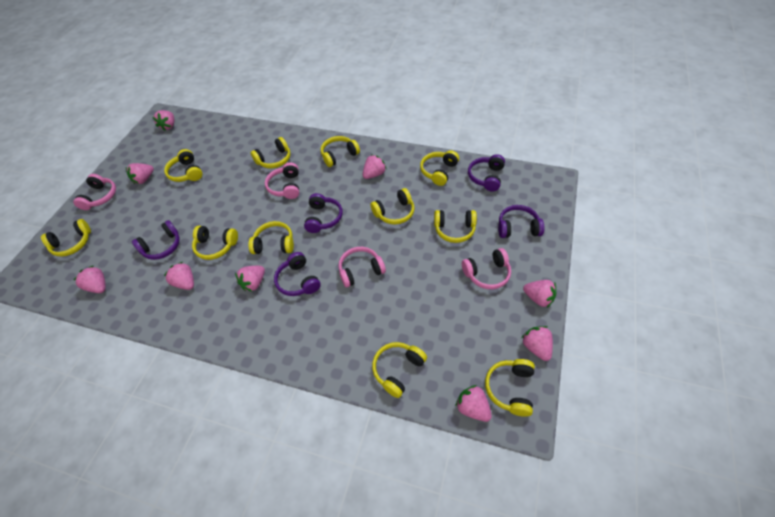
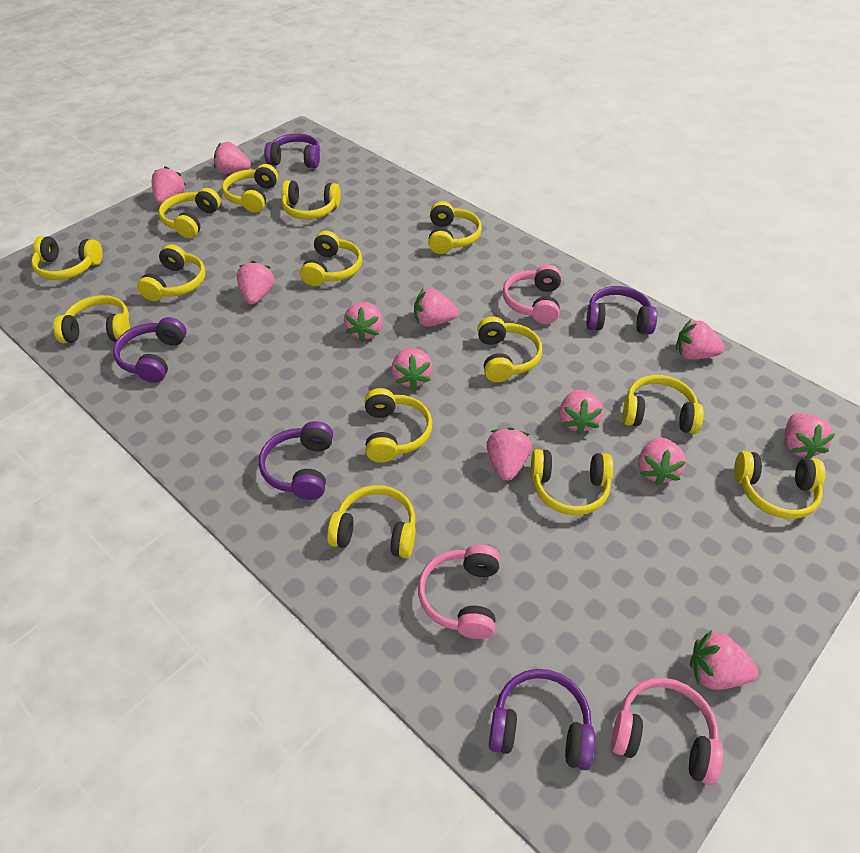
pink headphones: [73,174,116,210] [265,162,299,199] [339,247,386,287] [462,248,511,289] = 4 -> [418,545,500,639] [503,265,561,324] [611,678,723,785] = 3
pink strawberry: [74,265,106,293] [126,163,154,184] [153,110,174,131] [164,262,194,290] [235,266,265,292] [363,155,387,179] [455,385,492,422] [522,326,553,361] [523,280,556,308] = 9 -> [152,166,186,205] [214,142,251,174] [237,261,274,305] [344,302,383,342] [391,347,433,390] [414,288,459,327] [486,427,532,481] [559,389,603,435] [638,437,686,486] [676,320,725,360] [690,630,759,690] [784,413,835,458] = 12
yellow headphones: [41,219,91,257] [164,149,202,182] [192,226,238,260] [248,221,294,254] [251,137,291,168] [321,136,360,167] [370,188,415,224] [372,342,427,398] [420,150,459,186] [434,210,477,243] [485,359,535,417] = 11 -> [31,236,103,280] [53,295,130,343] [137,244,205,301] [158,188,221,238] [222,164,278,213] [282,180,340,220] [300,231,362,286] [327,485,416,558] [365,388,432,462] [428,201,482,254] [477,317,542,382] [531,449,613,515] [623,375,704,434] [734,451,825,519] = 14

